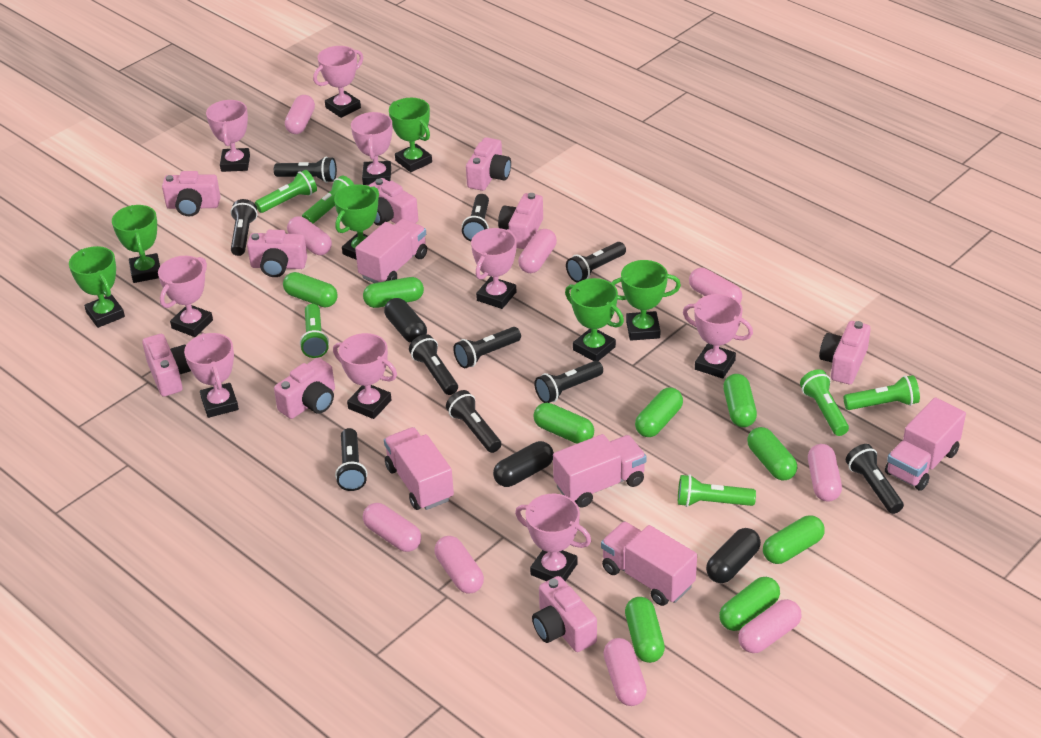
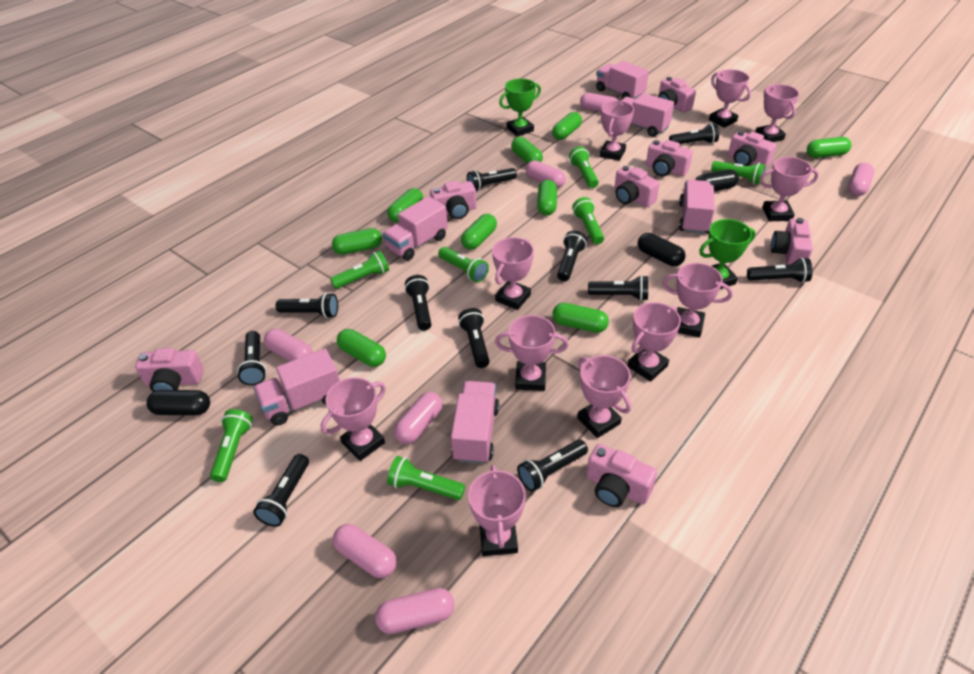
black flashlight: [230,199,257,256] [274,157,337,183] [335,428,367,491] [409,334,458,395] [446,390,501,453] [453,327,521,369] [462,194,489,241] [534,361,603,403] [566,242,626,283] [846,444,904,514] = 10 -> [237,331,266,386] [253,454,309,527] [276,293,338,318] [405,275,431,331] [458,308,490,368] [467,168,517,192] [517,440,588,492] [557,230,587,281] [588,275,648,301] [669,123,719,144] [747,258,813,283] = 11
green flashlight: [255,170,317,213] [300,304,329,358] [302,175,355,224] [678,474,756,507] [800,369,849,436] [844,375,920,410] = 6 -> [210,409,253,482] [330,250,389,289] [387,456,465,500] [438,247,489,283] [569,146,599,188] [572,197,604,244] [711,161,765,184] = 7
green trophy: [69,246,125,328] [112,205,160,283] [334,185,379,260] [389,98,432,172] [565,278,624,361] [611,260,681,341] = 6 -> [499,78,541,137] [699,219,756,289] = 2
pink camera: [142,334,191,396] [162,171,221,216] [247,230,307,277] [274,358,335,419] [369,178,418,226] [466,137,511,191] [498,193,543,249] [532,576,597,652] [819,321,871,384] = 9 -> [135,348,204,392] [430,181,477,219] [586,444,657,507] [614,166,660,207] [646,140,693,176] [658,77,696,113] [728,131,776,168] [771,218,813,265] = 8
pink capsule: [285,95,315,134] [287,216,332,255] [363,503,421,552] [435,536,484,594] [518,229,557,273] [603,638,647,706] [689,268,742,302] [738,599,801,653] [808,444,842,502] = 9 -> [264,329,313,361] [333,524,397,578] [375,588,454,634] [394,392,443,444] [526,160,566,188] [580,93,618,112] [849,163,874,196] = 7
pink trophy: [158,256,213,337] [184,333,239,418] [206,100,250,172] [313,46,363,118] [333,333,397,419] [351,112,393,185] [471,228,517,309] [515,494,591,581] [683,294,753,379] = 9 -> [321,377,386,461] [468,465,526,556] [492,237,534,310] [495,315,568,391] [577,355,631,438] [600,101,634,161] [627,302,681,382] [662,263,733,338] [709,69,751,128] [755,84,799,142] [759,157,819,221] = 11
pink truck: [355,219,427,283] [384,427,454,510] [553,434,647,508] [601,521,697,606] [885,397,966,491] = 5 -> [253,349,340,426] [383,196,448,261] [451,381,499,464] [596,61,649,99] [621,93,674,137] [679,180,715,234] = 6

